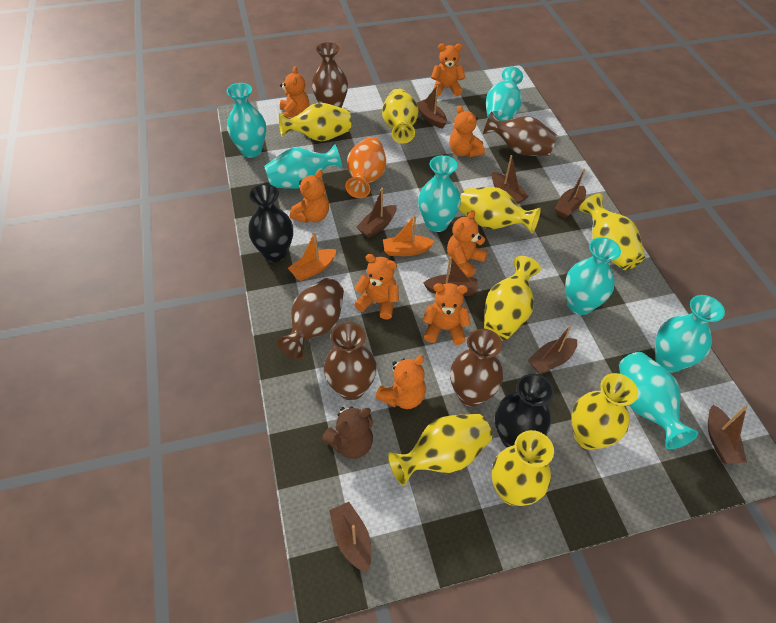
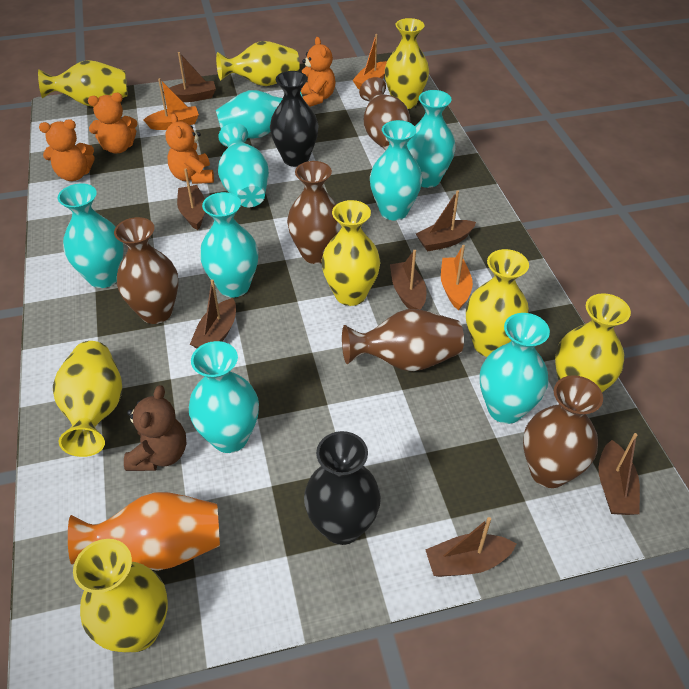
brown boat: [329,502,371,572] [356,188,396,238] [417,85,447,129] [423,256,478,296] [492,155,529,204] [528,325,577,374] [555,169,586,218] [708,405,747,464] = 8 -> [163,52,216,102] [177,169,205,230] [190,279,236,349] [390,250,427,310] [416,190,476,251] [425,517,516,577] [599,433,640,515] = 7
orange boat: [288,232,337,281] [383,215,435,256] = 2 -> [143,78,199,130] [353,34,387,89] [441,245,473,310] = 3
orange teddy bear: [280,66,309,118] [290,170,329,223] [354,254,399,320] [375,355,426,409] [422,283,471,345] [431,44,466,96] [447,210,487,277] [449,105,485,157] = 8 -> [39,119,95,181] [88,93,137,153] [166,113,214,184] [301,37,336,107] = 4
turquoise vase: [227,83,266,158] [264,144,342,189] [418,155,461,232] [486,67,523,121] [565,237,621,315] [619,352,698,449] [655,295,725,372] = 7 -> [58,184,124,288] [189,341,259,453] [200,192,258,297] [216,90,303,138] [218,123,269,207] [370,120,422,220] [407,90,456,188] [480,313,550,424] = 8

